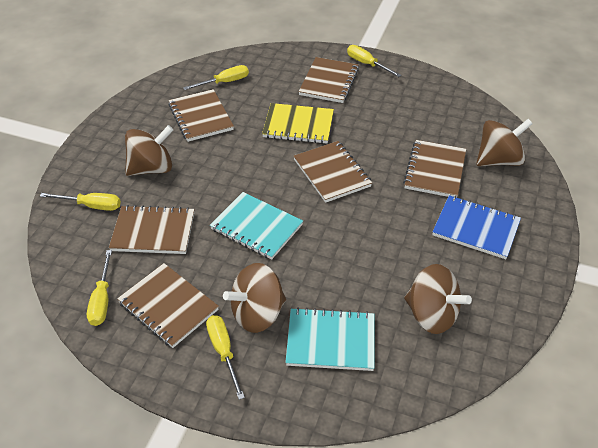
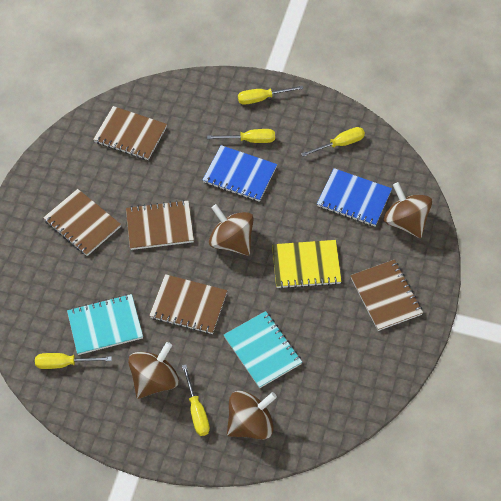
blue notebook: [432,195,521,259] = 1 -> [203,145,277,202] [317,168,392,226] = 2
brown notebook: [109,205,195,254] [117,263,219,348] [169,89,234,142] [294,141,372,203] [299,57,359,103] [403,140,466,198] = 6 -> [43,189,121,256] [93,106,167,160] [126,200,194,250] [149,274,227,334] [350,260,423,331] = 5

